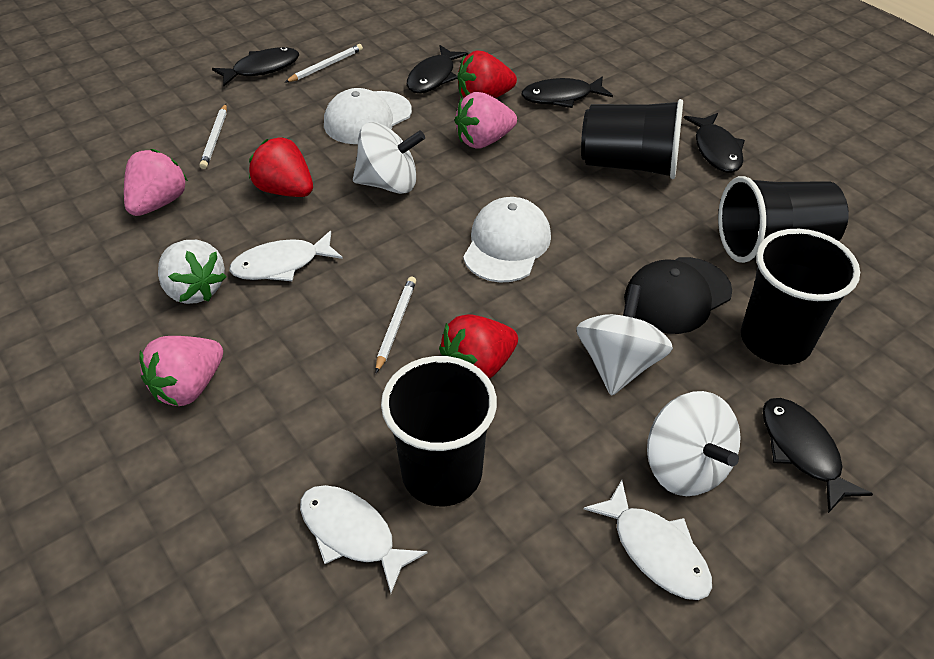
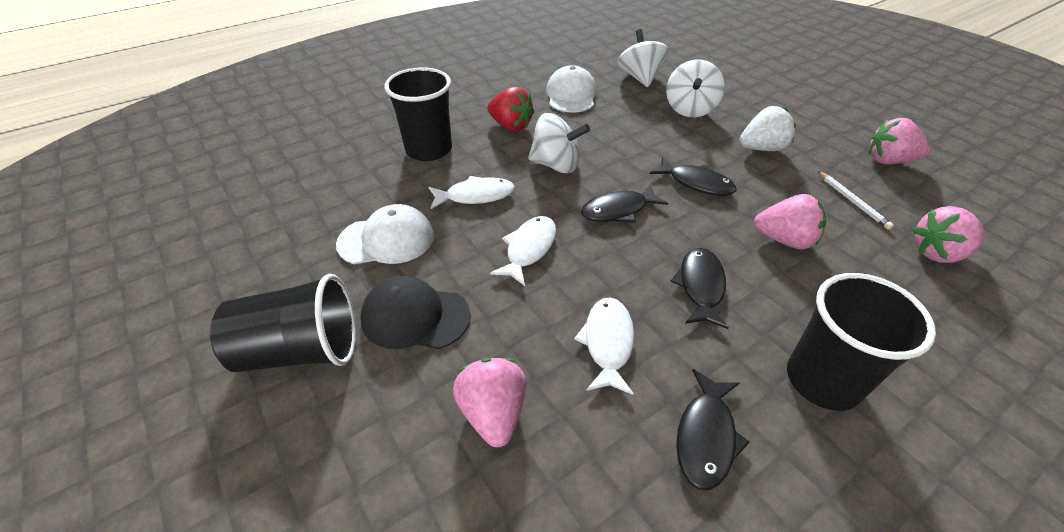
black cup: [381,356,497,506] [581,99,683,179] [718,176,849,263] [741,229,860,365] = 4 -> [210,274,356,372] [384,67,452,161] [787,273,936,411] = 3
black fish: [212,47,299,86] [407,45,468,93] [522,76,613,108] [684,113,745,173] [763,398,873,513] = 5 -> [581,184,668,222] [650,157,736,196] [671,248,729,329] [676,369,750,490] = 4
pink strawberry: [124,149,188,216] [139,336,223,406] [455,92,517,149] = 3 -> [453,358,526,447] [754,194,826,249] [869,118,930,164] [913,206,985,263] = 4
red strawberry: [249,137,313,197] [439,314,518,379] [457,51,517,98] = 3 -> [487,87,534,131] = 1
white pencil: [200,104,227,169] [285,44,363,82] [376,277,416,373] = 3 -> [818,171,894,230] = 1

